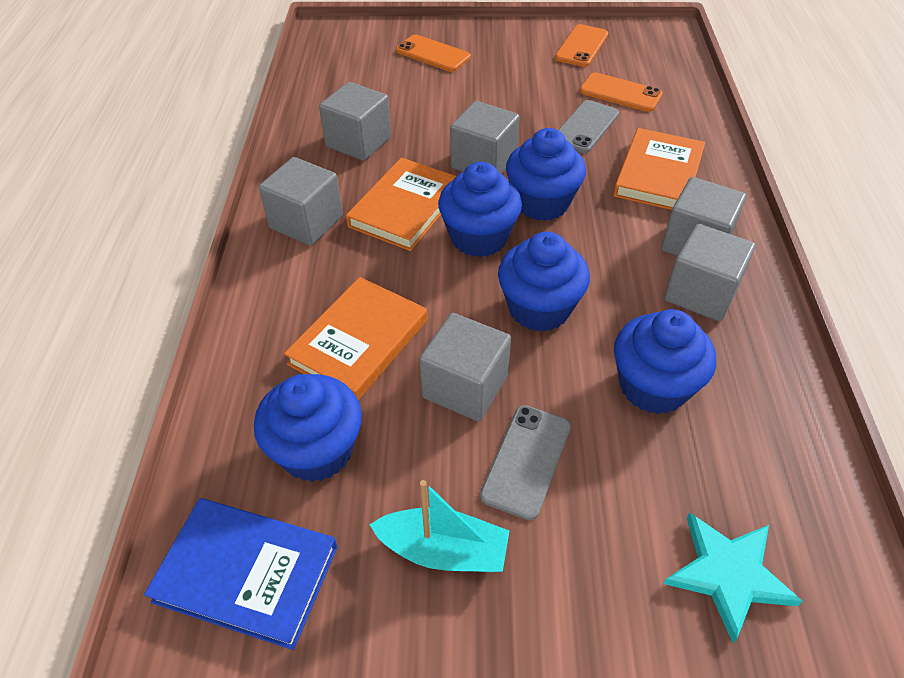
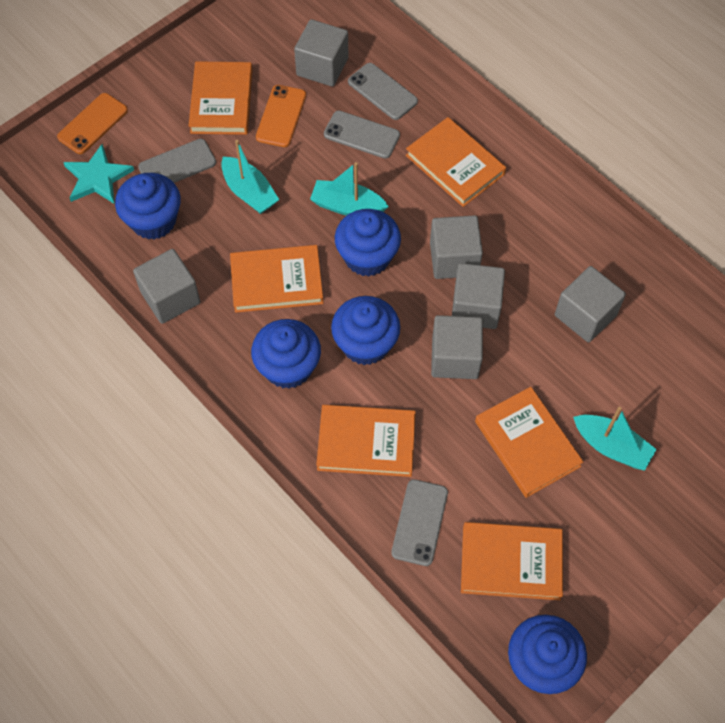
blue book: [144,498,337,650] = 1 -> none = 0
grey phone: [480,405,571,520] [559,100,619,153] = 2 -> [138,139,216,183] [324,111,400,159] [348,63,418,120] [391,479,448,566] = 4
orange book: [284,277,427,400] [346,158,456,251] [613,128,705,210] = 3 -> [189,61,253,135] [230,245,323,313] [316,405,416,477] [406,117,506,207] [461,522,563,600] [475,387,583,498] = 6
orange phone: [396,35,471,72] [555,24,608,67] [580,72,663,112] = 3 -> [57,93,128,154] [256,85,306,147] = 2
turquoise boat: [369,480,509,572] = 1 -> [221,140,279,214] [310,162,389,216] [573,407,657,471] = 3

